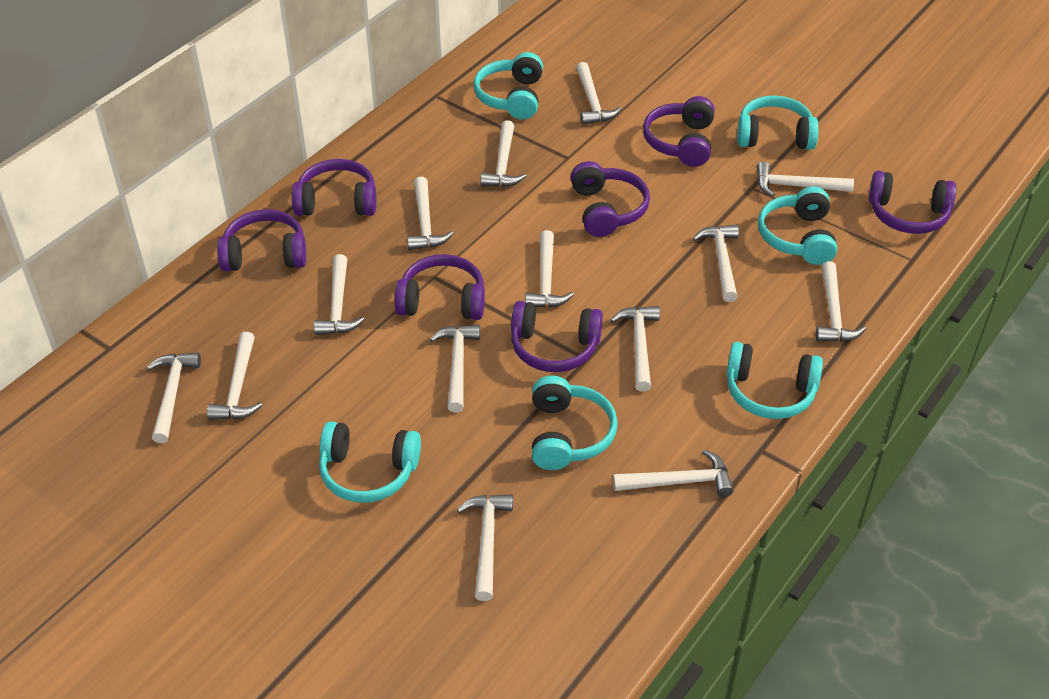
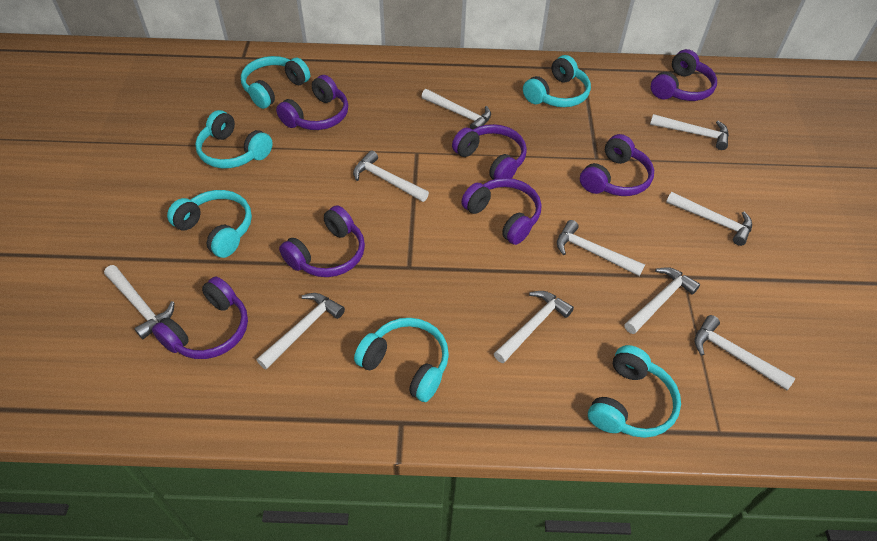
white hammer: [147,353,201,443] [207,332,262,420] [314,254,365,335] [407,176,454,250] [430,325,480,413] [457,494,513,601] [480,120,526,187] [525,230,574,308] [576,62,621,125] [610,306,660,392] [613,450,734,497] [693,224,739,302] [757,162,854,197] [816,261,866,342] = 14 -> [104,265,175,339] [256,293,345,370] [353,151,429,202] [421,89,491,130] [494,291,574,363] [557,220,645,276] [624,267,700,334] [650,114,729,150] [666,192,752,246] [694,315,795,390] = 10

